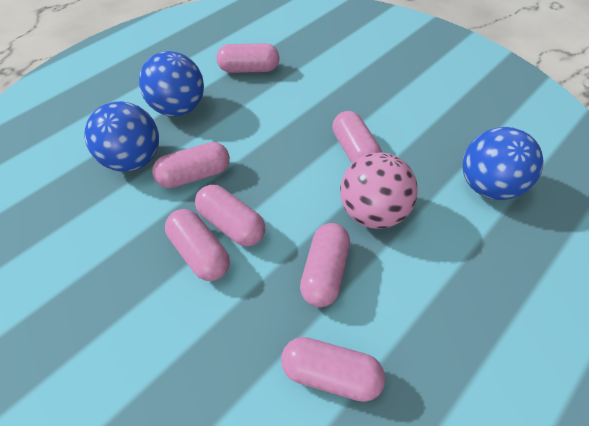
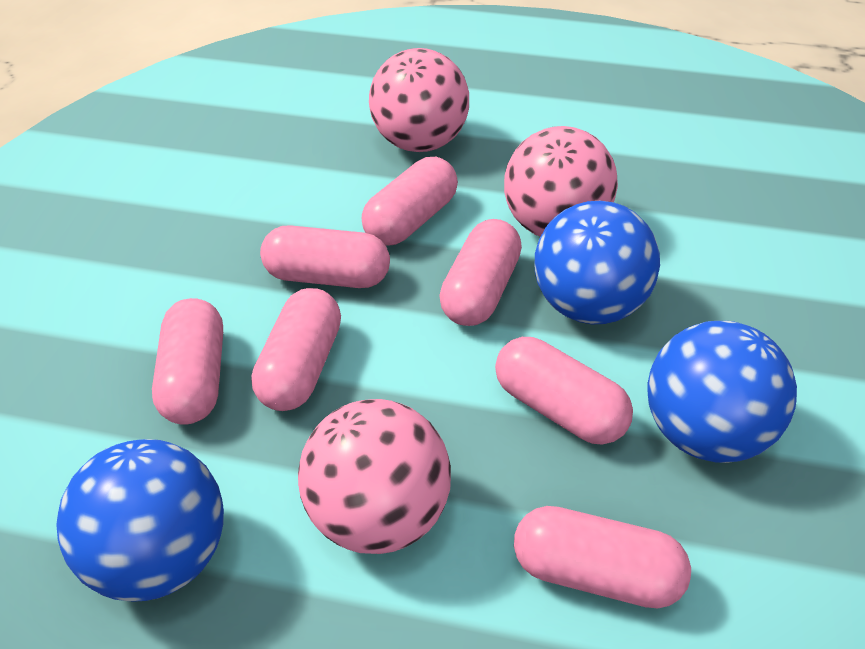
pink ball: [340,153,418,229] = 1 -> [298,399,451,554] [369,48,469,152] [504,126,618,237] = 3

